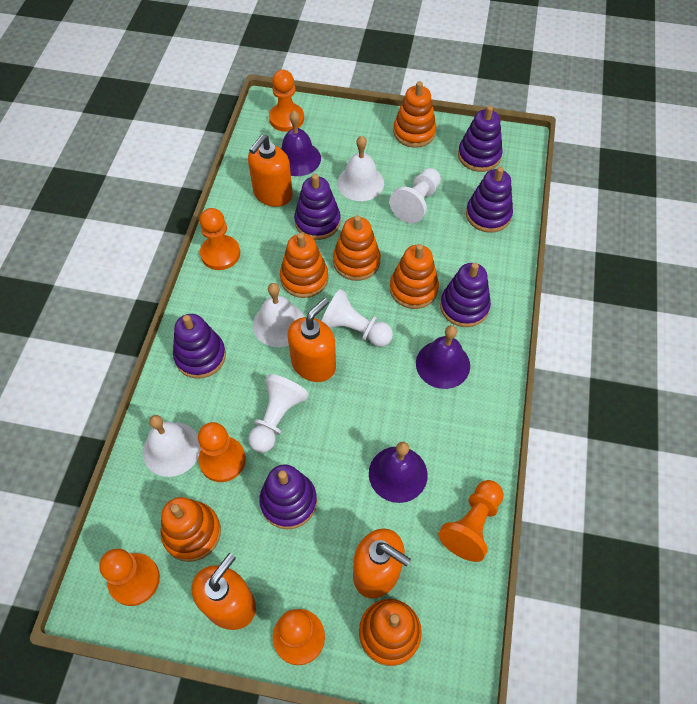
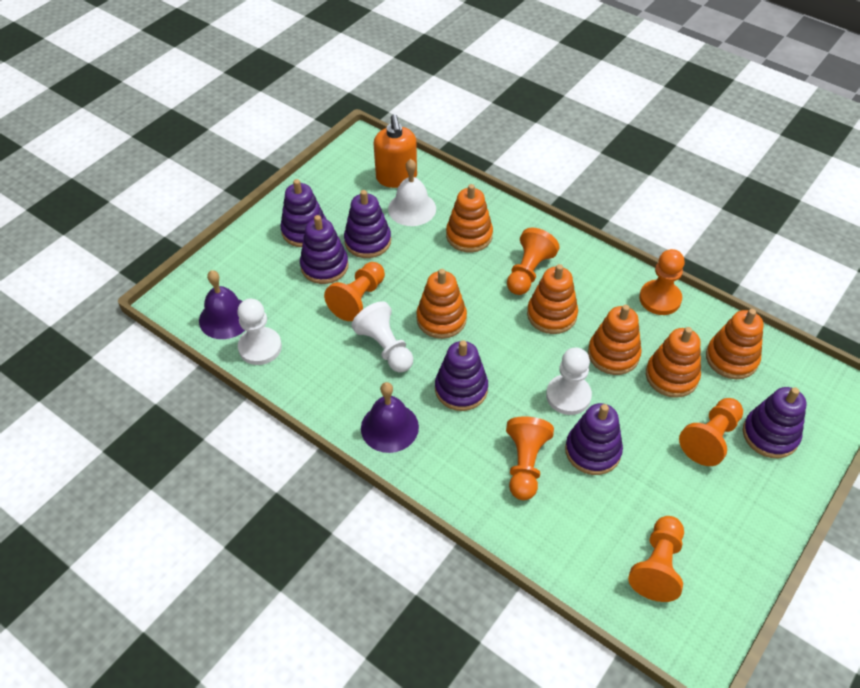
orange soap dispenser: [192,553,256,630] [248,134,293,207] [288,298,336,382] [353,528,411,598] = 4 -> [374,114,417,188] = 1
purple bell: [281,111,321,176] [369,442,428,503] [416,325,470,389] = 3 -> [199,270,245,339] [361,382,419,453] = 2
white bell: [143,415,201,477] [253,283,304,347] [337,136,384,201] = 3 -> [388,159,436,226] = 1

